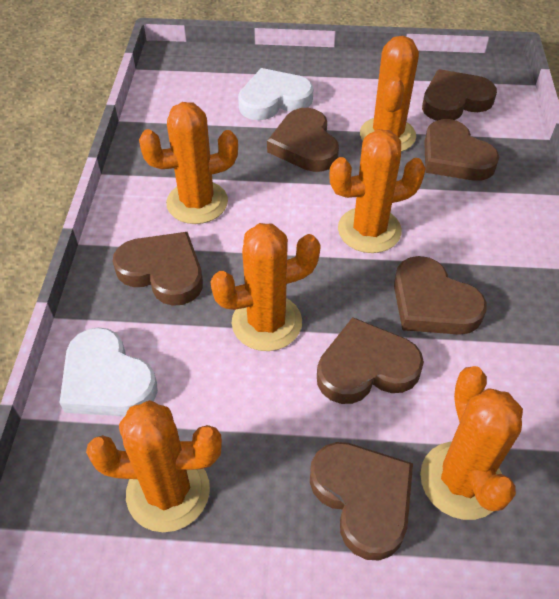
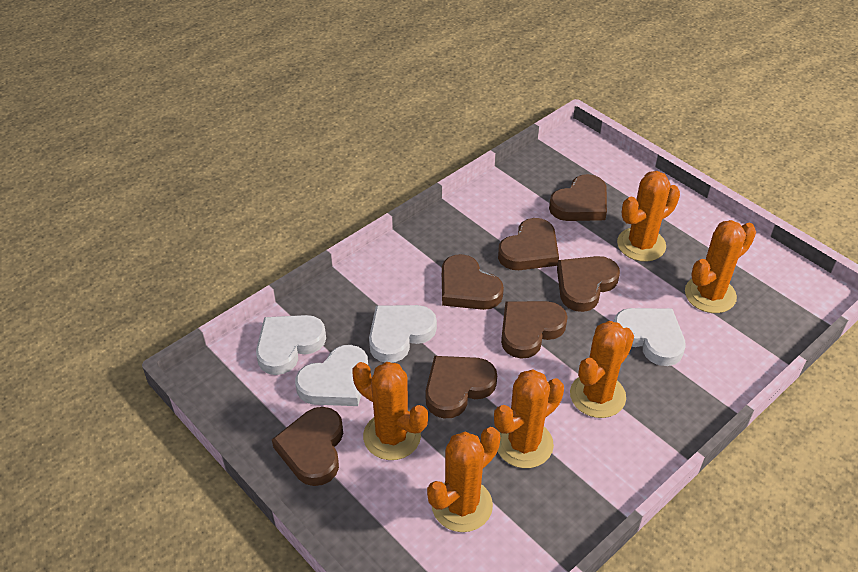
white heart: [60,327,158,416] [238,68,314,120] = 2 -> [256,315,326,375] [295,345,368,406] [369,305,437,363] [614,308,686,366] = 4

